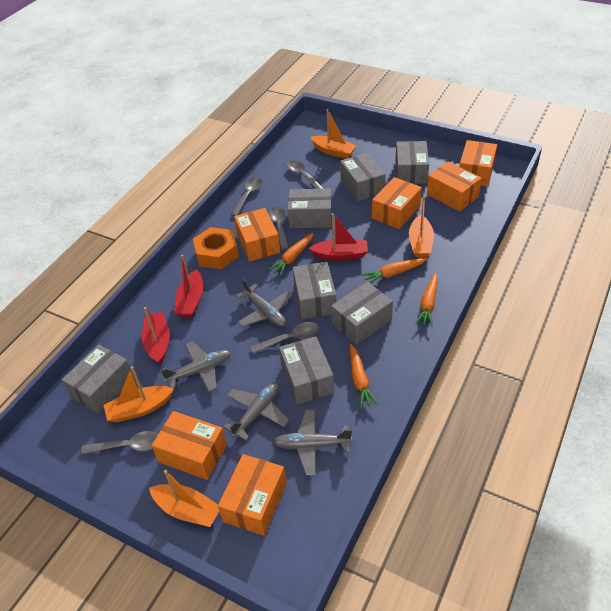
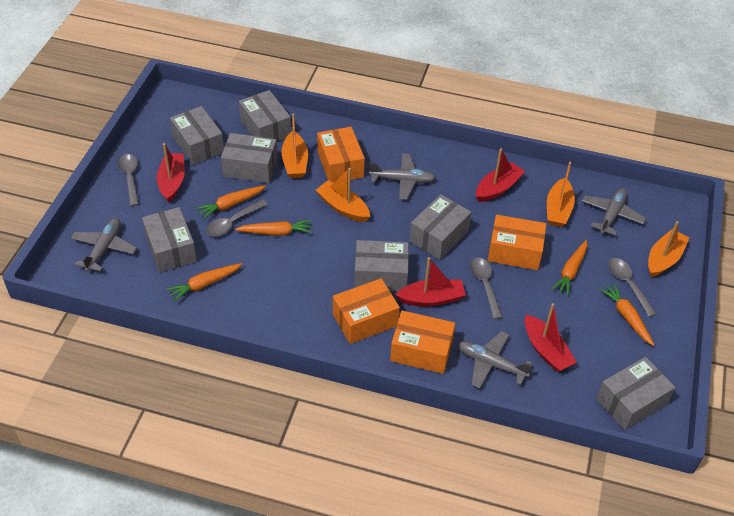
grey spoon: [81,431,158,454] [230,177,262,216] [251,322,319,353] [268,207,289,250] [287,160,323,189] = 5 -> [118,154,139,206] [206,199,268,237] [470,257,503,319] [608,258,657,317] = 4
orange box: [151,411,227,480] [218,454,287,536] [234,208,280,262] [372,177,422,229] [427,162,482,212] [459,140,497,187] = 6 -> [317,127,365,183] [333,278,400,344] [390,310,455,374] [488,215,546,270] = 4
orange carrot: [268,233,314,276] [350,344,379,409] [361,258,427,284] [415,273,438,326] = 4 -> [166,263,242,302] [196,185,266,220] [235,220,312,236] [551,240,587,296] [599,283,654,346] = 5
orange nut: [193,227,239,269] = 1 -> none = 0
red boat: [142,307,170,364] [174,255,203,318] [309,213,368,261] = 3 -> [157,143,185,202] [395,257,466,307] [476,149,525,202] [525,303,577,372] = 4

